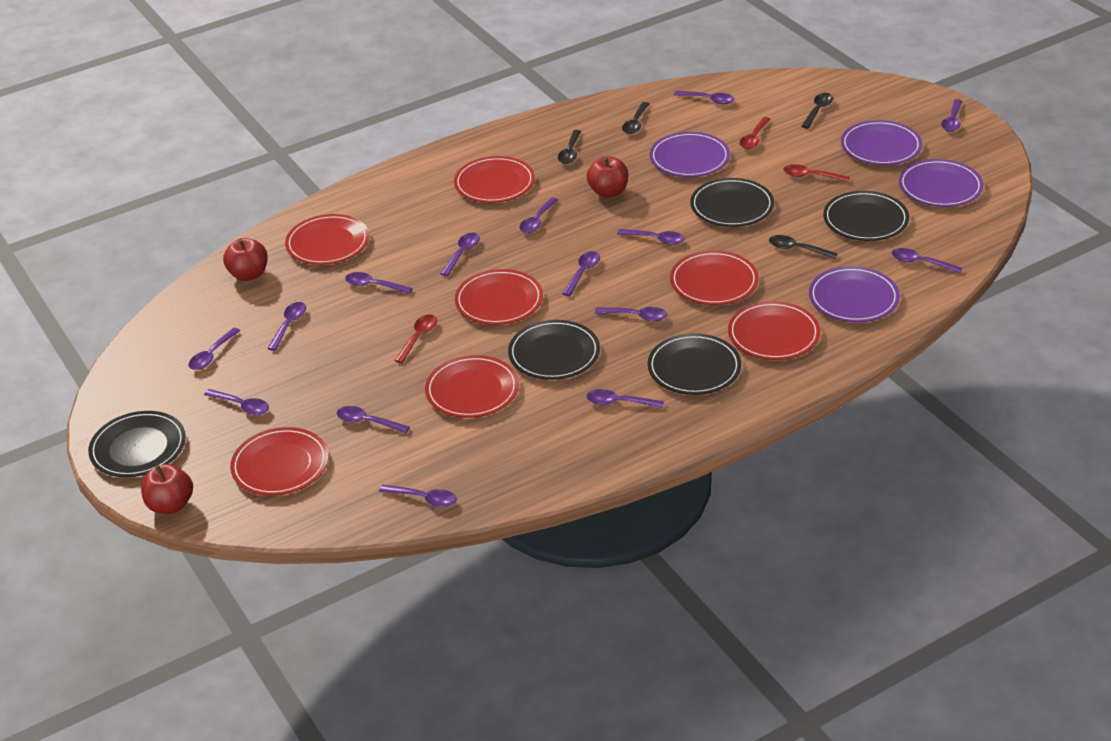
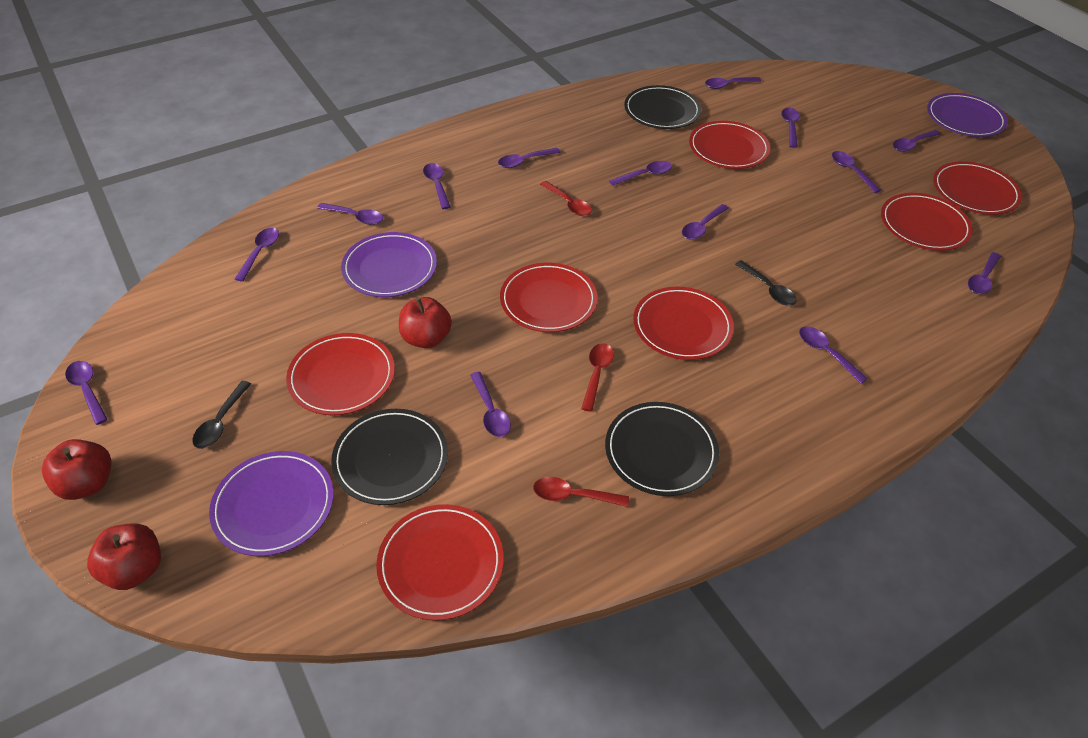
black plate: [88,411,186,477] [508,320,600,380] [648,333,741,395] [690,178,774,227] [823,191,909,241] = 5 -> [331,409,448,505] [605,402,719,496] [624,85,701,129] = 3
black spoon: [558,130,581,164] [622,102,649,134] [769,235,838,259] [801,93,833,129] = 4 -> [192,381,251,449] [735,260,797,305] = 2
purple plate: [650,132,730,177] [809,266,900,322] [841,120,922,165] [899,159,983,207] = 4 -> [209,451,334,556] [341,232,437,297] [927,93,1008,137] = 3
purple spoon: [189,328,240,370] [204,389,269,415] [267,302,306,351] [337,406,410,433] [345,272,413,294] [379,485,457,507] [440,233,480,276] [519,197,558,233] [562,251,600,296] [587,389,664,408] [595,307,667,321] [617,229,685,245] [674,91,734,104] [892,248,962,273] [941,99,962,132] = 15 -> [65,361,108,425] [235,228,279,282] [317,203,383,225] [423,163,451,209] [470,372,511,437] [498,148,561,168] [609,161,672,186] [682,204,729,240] [705,77,761,89] [781,108,800,148] [799,326,868,384] [832,151,881,193] [893,130,941,152] [968,252,1001,294] = 14

